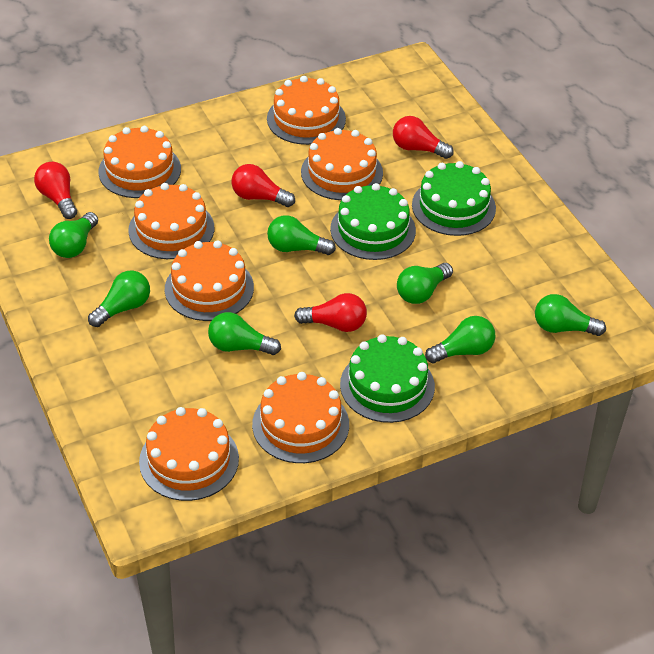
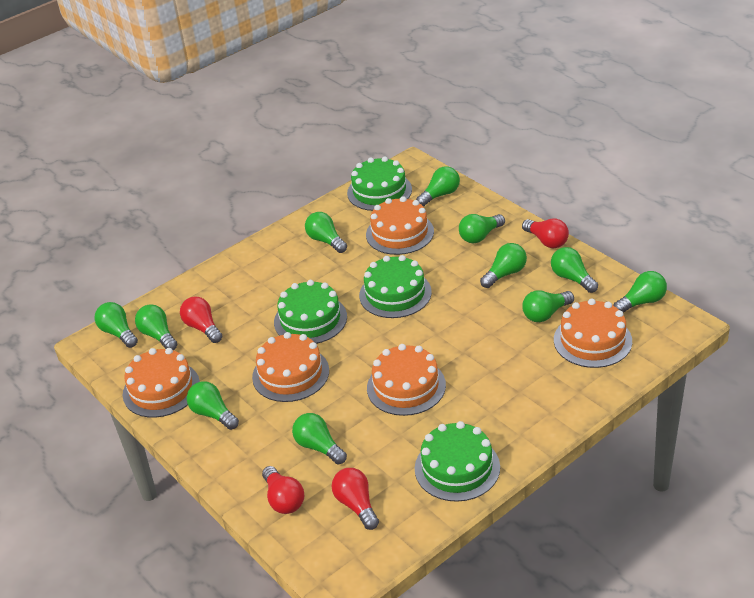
green cake: [330,183,416,260] [340,335,435,423] [412,161,496,236] = 3 -> [274,280,347,344] [347,157,412,211] [359,255,432,318] [415,421,500,502] = 4
green light bulb: [49,212,98,258] [88,270,150,327] [208,312,281,355] [267,215,336,255] [397,263,453,304] [425,316,496,364] [535,294,606,336] = 7 -> [95,302,138,348] [135,304,177,350] [187,381,239,430] [292,413,347,465] [305,212,347,253] [416,166,460,207] [459,214,505,243] [480,243,527,288] [522,290,574,322] [551,247,598,293] [613,271,667,312] = 11
orange cake: [98,126,181,198] [128,183,214,259] [139,407,239,501] [165,241,254,321] [252,372,349,463] [267,76,346,145] [301,128,383,200] = 7 -> [123,348,200,418] [252,332,329,402] [366,196,434,255] [367,344,446,416] [554,299,632,368] = 5

